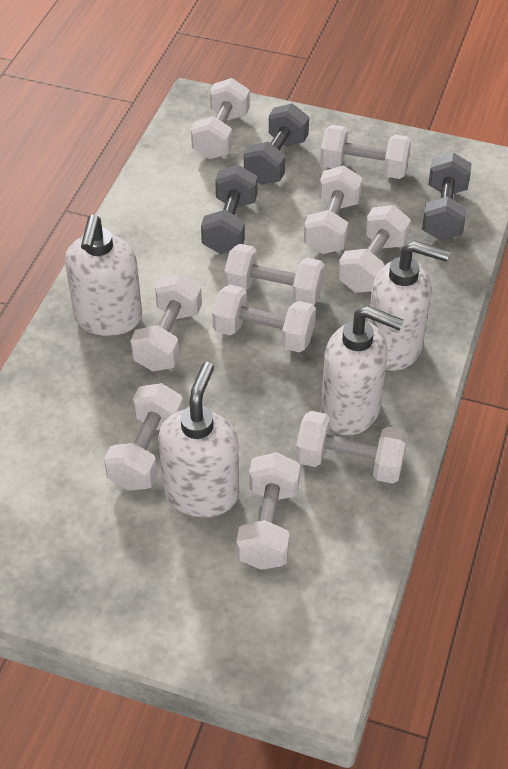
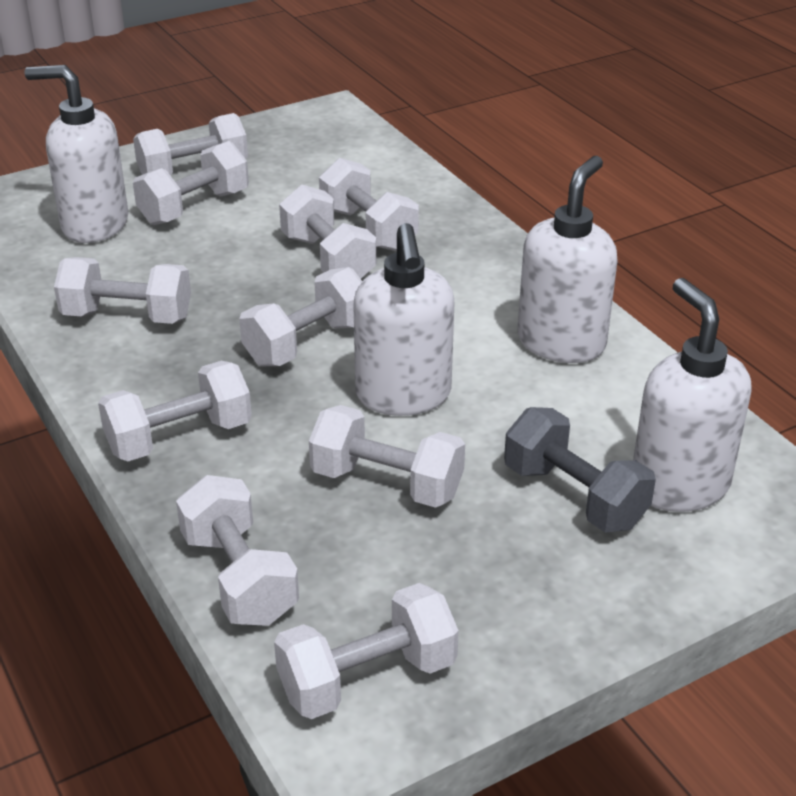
grey dumbbell: [201,165,258,254] [244,104,309,185] [422,152,472,241] = 3 -> [504,407,656,533] = 1

